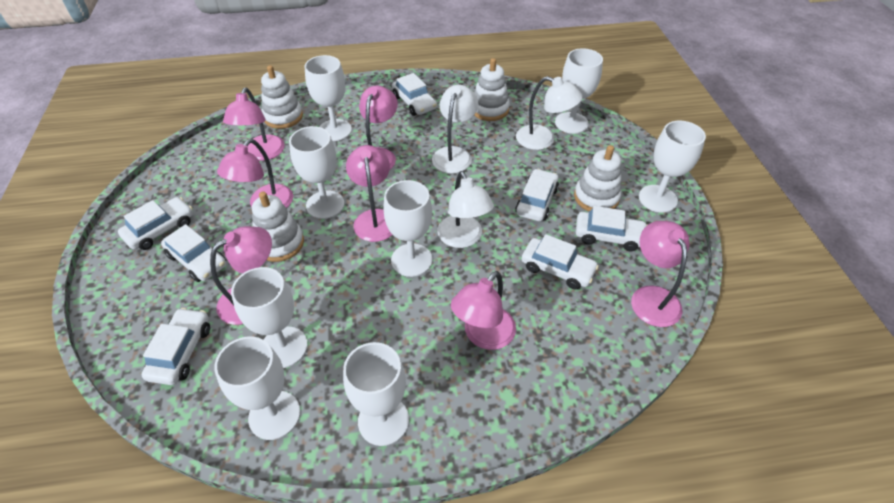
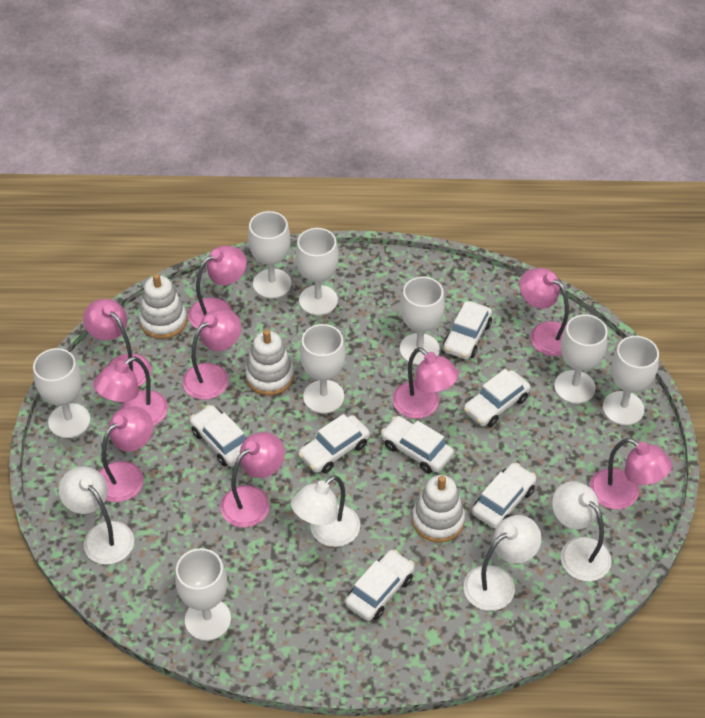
pink lamp: [210,226,272,325] [217,139,293,208] [223,88,285,161] [346,145,393,242] [359,86,398,169] [451,271,516,350] [631,221,690,327] = 7 -> [83,299,151,387] [93,356,168,426] [99,407,153,502] [182,309,241,400] [188,246,247,329] [220,432,285,528] [392,347,459,419] [519,268,569,356] [590,438,672,510] = 9
white lamp: [432,85,478,173] [437,171,494,248] [516,76,583,150] = 3 -> [59,466,134,565] [291,475,360,547] [463,515,541,611] [552,481,612,581] = 4
white stacking toy: [252,192,304,262] [261,65,303,129] [474,58,510,121] [574,145,621,212] = 4 -> [139,274,187,339] [245,330,294,396] [412,475,465,542] = 3

